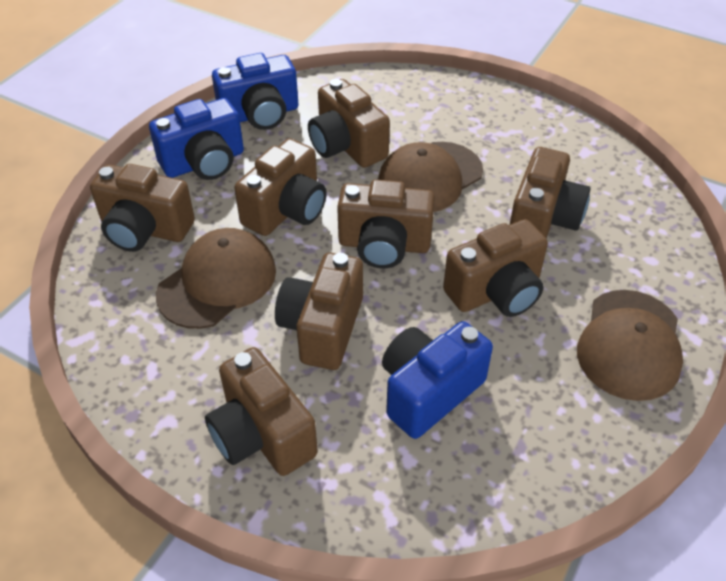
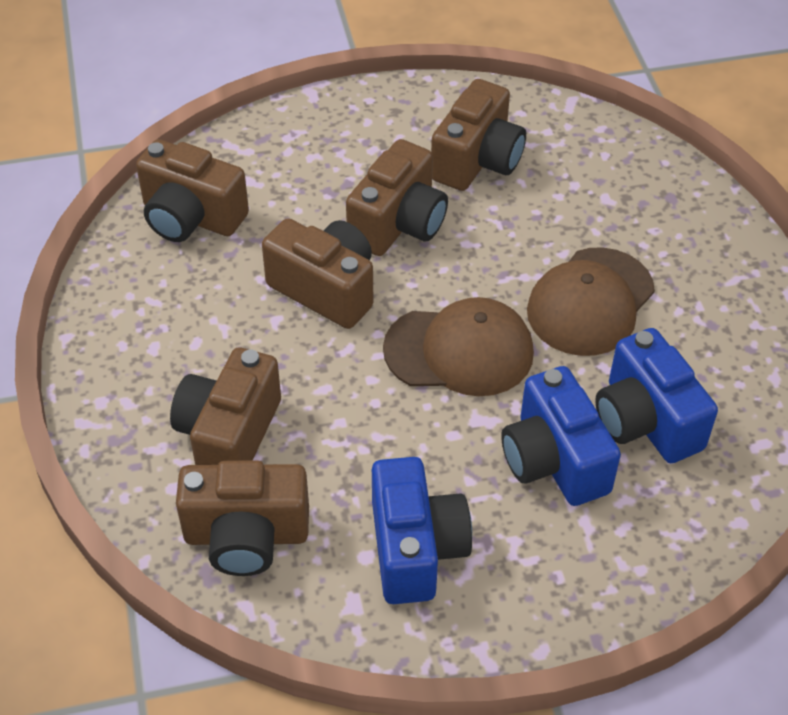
brown camera: [90,164,195,252] [205,347,318,476] [234,138,327,236] [275,253,363,370] [308,79,390,168] [337,179,435,268] [443,219,548,317] [510,147,591,239] = 8 -> [136,139,249,242] [170,348,281,465] [176,460,309,576] [262,218,374,329] [346,139,448,256] [431,79,526,191] = 6
brown cap: [156,228,276,329] [378,142,483,212] [577,290,683,401] = 3 -> [383,297,534,396] [527,247,655,356] = 2

